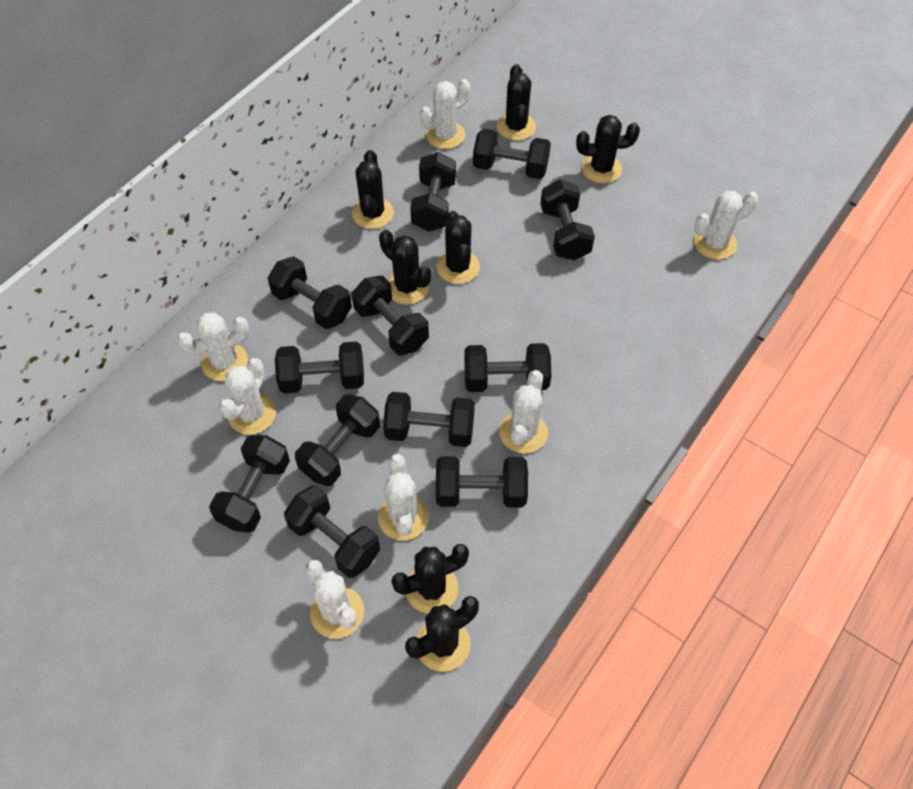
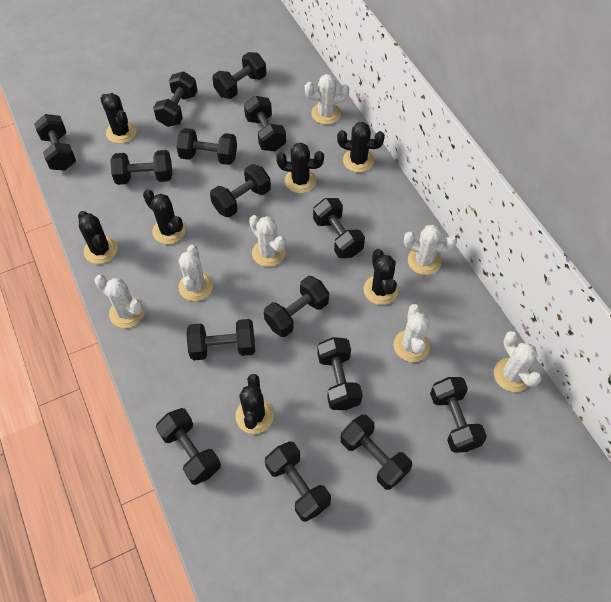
black dumbbell: [209,435,290,533] [268,256,352,329] [275,341,364,394] [284,486,380,578] [295,394,380,486] [352,276,429,355] [383,392,475,447] [410,152,456,231] [436,456,528,507] [464,343,551,392] [473,129,551,179] [540,179,595,260] = 12 -> [34,114,76,170] [110,150,172,185] [153,72,197,127] [156,408,221,485] [176,128,237,165] [187,319,255,360] [210,164,271,217] [212,52,266,99] [244,96,286,151] [264,276,329,337] [265,441,331,522] [313,198,365,258] [317,337,363,410] [341,414,412,490] [430,377,487,453] = 15

